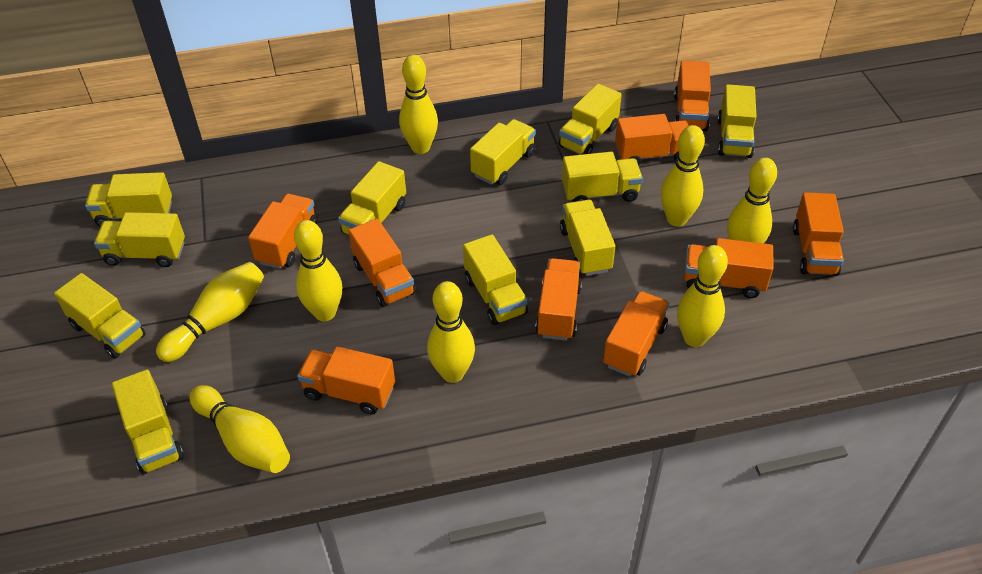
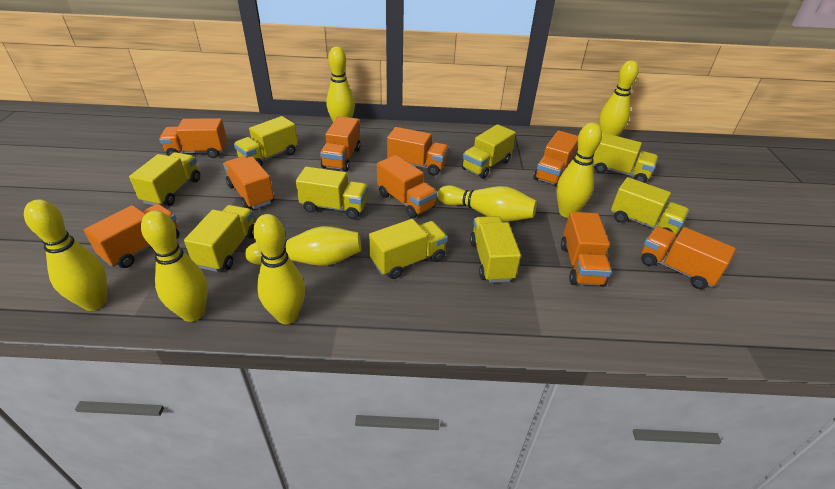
yellow truck: [54,273,146,359] [85,172,172,227] [94,212,185,267] [112,370,184,474] [338,161,406,235] [463,234,528,325] [470,119,536,185] [559,84,622,155] [560,200,615,276] [562,152,643,202] [717,84,757,158] = 11 -> [129,152,200,206] [184,205,255,272] [234,116,298,167] [296,166,368,219] [369,219,448,279] [462,124,516,179] [470,216,521,283] [593,133,658,183] [611,177,689,234] = 9

